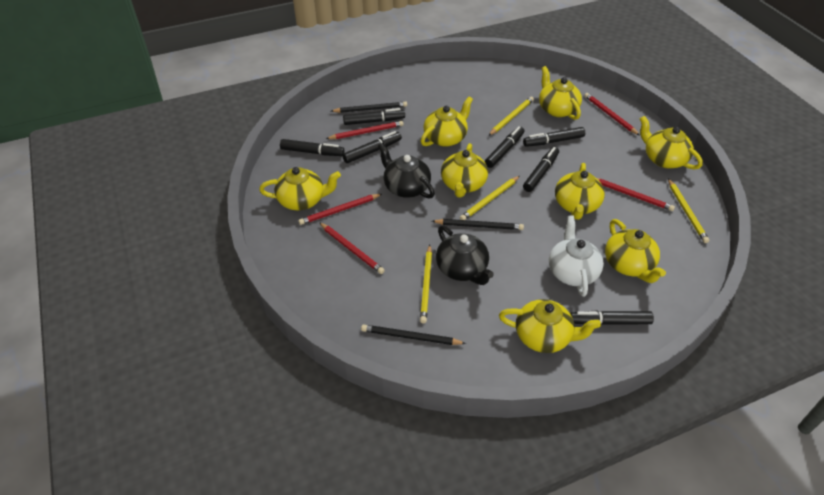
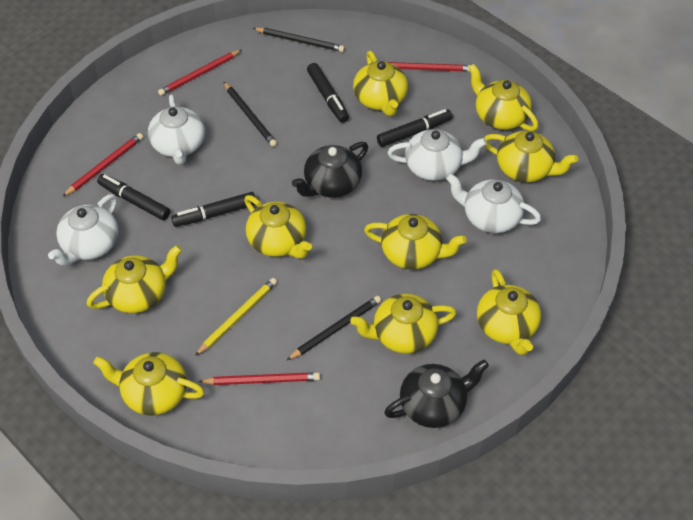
black marker: [280,139,345,156] [343,108,405,125] [343,131,402,163] [485,126,524,168] [523,127,585,147] [523,147,559,192] [570,310,654,324] = 7 -> [97,174,170,220] [171,192,256,227] [307,63,349,123] [377,109,453,147] = 4
red pencil: [298,194,382,225] [319,222,385,274] [326,121,403,139] [584,93,640,135] [597,178,675,211] = 5 -> [62,133,143,197] [158,50,241,96] [198,372,320,385] [388,62,471,72] = 4
white teapot: [549,215,604,297] = 1 -> [48,194,118,266] [148,94,205,165] [388,129,487,181] [446,174,541,233] = 4
yellow pencil: [420,245,432,323] [460,176,520,220] [488,96,534,136] [668,179,709,243] = 4 -> [195,278,277,356] = 1
yellow teapot: [259,167,341,210] [421,97,473,147] [441,143,488,198] [499,299,601,353] [539,66,582,120] [555,163,605,220] [605,219,666,283] [640,116,703,169] = 8 -> [87,245,182,313] [93,352,205,416] [244,195,312,258] [350,294,456,354] [353,51,408,116] [364,214,467,270] [468,64,538,131] [477,269,541,355] [484,131,578,182] = 9

